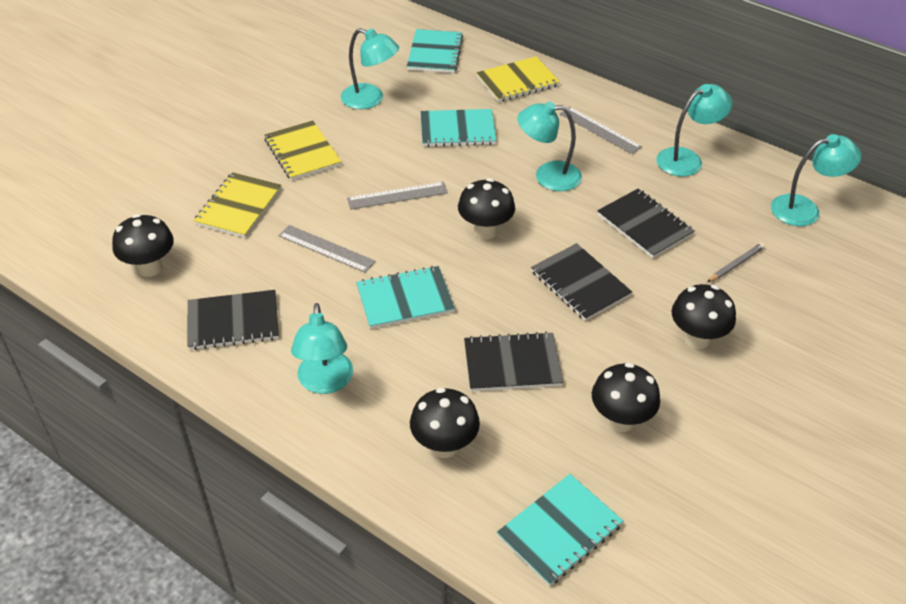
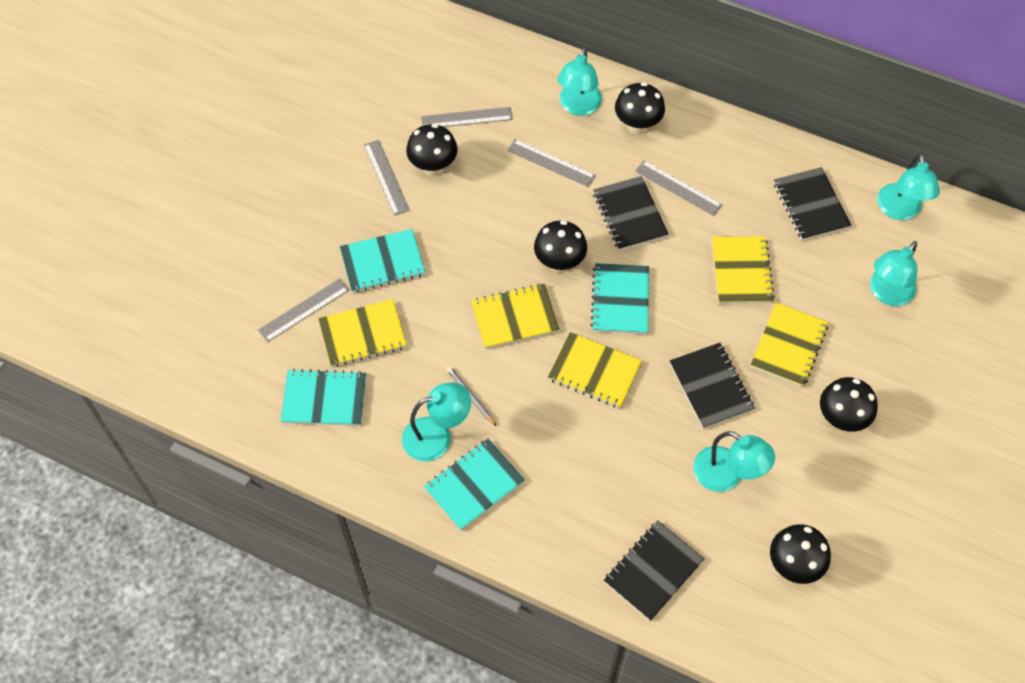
grey ruler: [279,225,376,273] [347,182,448,210] [560,107,642,154] = 3 -> [258,278,349,342] [364,140,410,216] [421,107,513,127] [507,139,596,187] [635,160,723,216] = 5
yellow notebook: [194,172,282,238] [264,120,341,181] [476,56,560,102] = 3 -> [318,299,407,367] [471,283,560,349] [548,332,642,408] [712,236,775,304] [750,303,828,387] = 5

